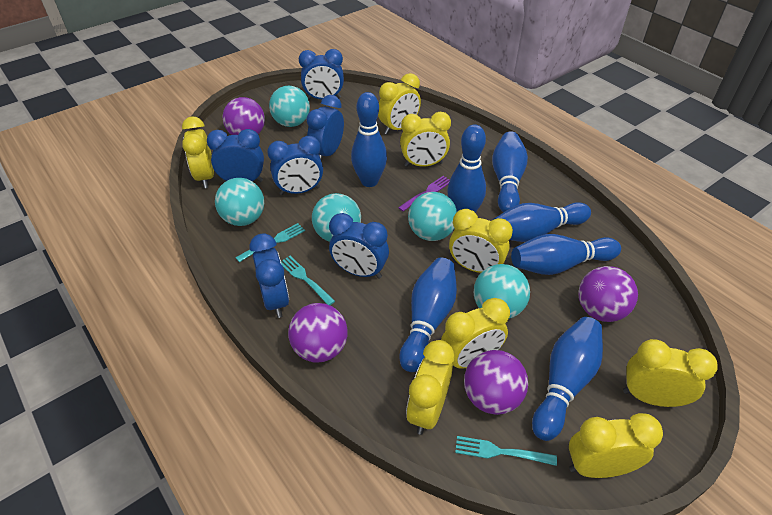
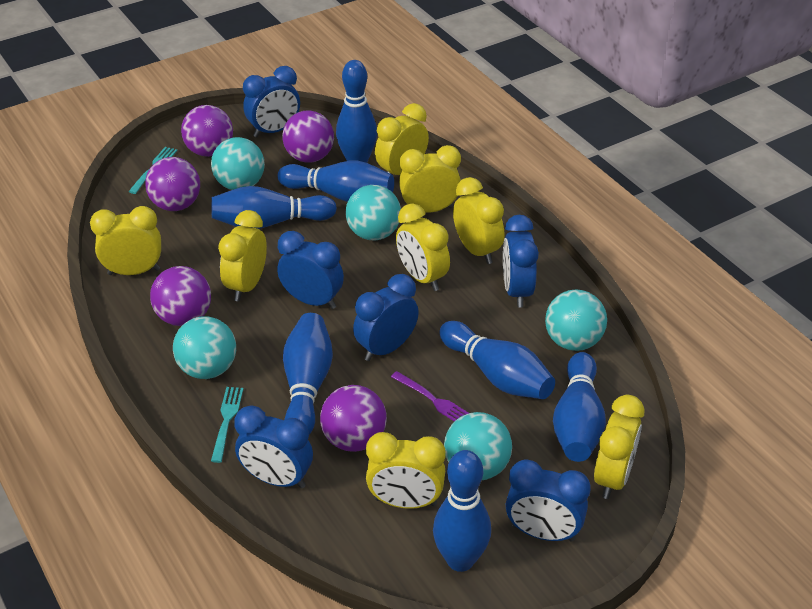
purple ball: [223,97,265,135] [288,303,348,363] [464,350,528,415] [578,266,638,322] = 4 -> [145,157,200,211] [150,266,211,326] [181,105,233,157] [282,111,334,163] [320,385,387,452] = 5
turquoise fork: [235,223,305,262] [281,256,335,305] [455,436,557,466] = 3 -> [128,147,177,194] [211,387,243,463] = 2

